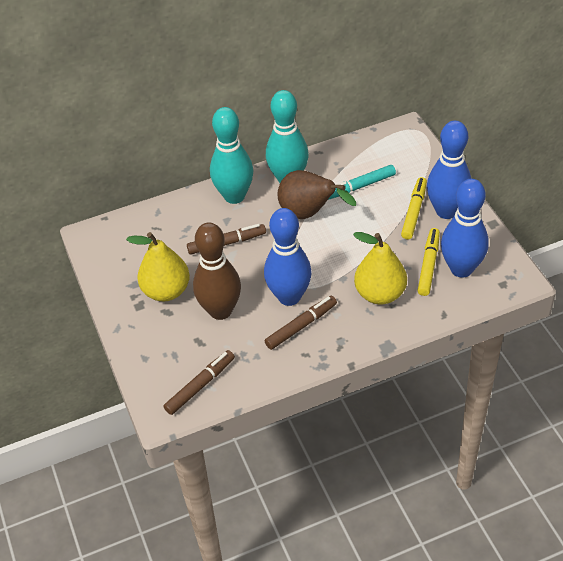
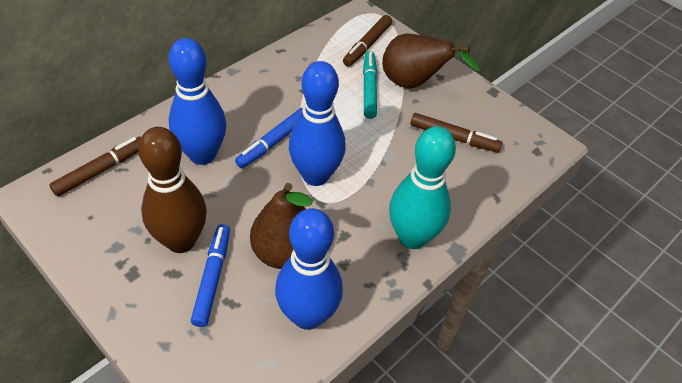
blue marker: none = 0 -> [191,224,230,327] [235,108,303,168] = 2
brown pear: [278,170,356,219] = 1 -> [250,183,313,269] [382,34,480,88] = 2
turquoise bowling pin: [210,107,254,204] [266,90,309,183] = 2 -> [389,126,456,249] = 1
yellow marker: [401,177,427,240] [417,228,440,296] = 2 -> none = 0
yellow pear: [126,232,190,301] [353,232,407,304] = 2 -> none = 0

